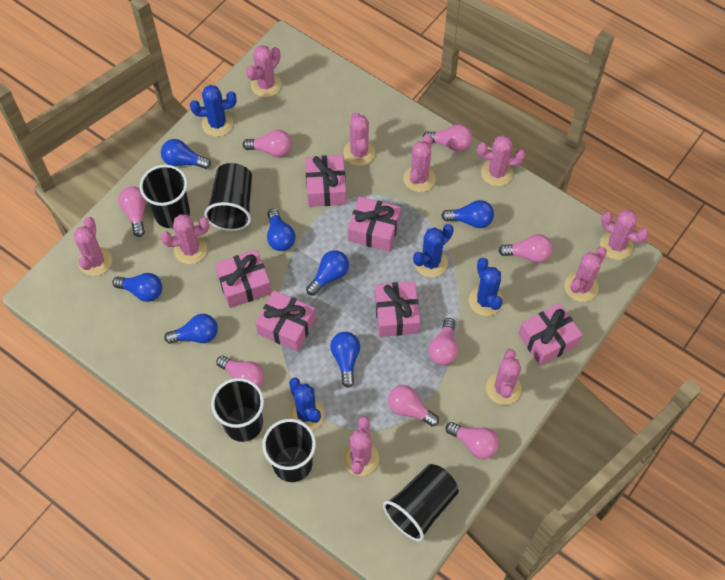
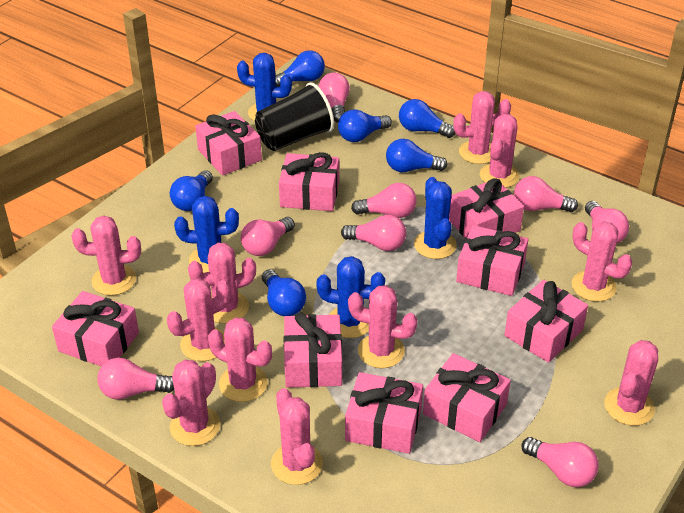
black cup: [140,165,190,228] [204,163,252,231] [211,378,264,442] [262,419,316,482] [383,464,459,541] = 5 -> [255,82,334,151] = 1
blue light bulb: [112,273,162,302] [161,139,211,169] [164,314,218,344] [267,208,295,251] [306,250,349,296] [330,332,360,388] [441,200,494,228] = 7 -> [170,171,213,211] [262,269,306,316] [275,50,325,87] [338,109,392,142] [386,139,448,172] [399,99,456,138] = 6
pink cactus: [73,217,112,276] [161,214,210,264] [246,45,282,97] [343,112,375,166] [343,416,379,476] [403,134,436,192] [477,135,525,186] [486,349,522,405] [565,247,607,302] [600,209,649,260] = 10 -> [71,216,141,296] [162,360,220,446] [167,278,231,361] [188,243,256,324] [208,317,272,402] [271,388,323,485] [348,285,418,368] [453,91,511,164] [480,114,520,188] [571,221,632,302] [605,340,658,426] = 11
pink gift: [215,250,272,308] [255,290,316,352] [305,155,346,207] [348,196,401,252] [375,281,420,337] [518,303,582,366] = 6 -> [52,291,139,367] [195,111,262,176] [279,152,339,211] [284,312,342,388] [345,372,423,454] [423,353,511,442] [449,178,524,238] [456,225,528,296] [504,280,588,363] = 9

